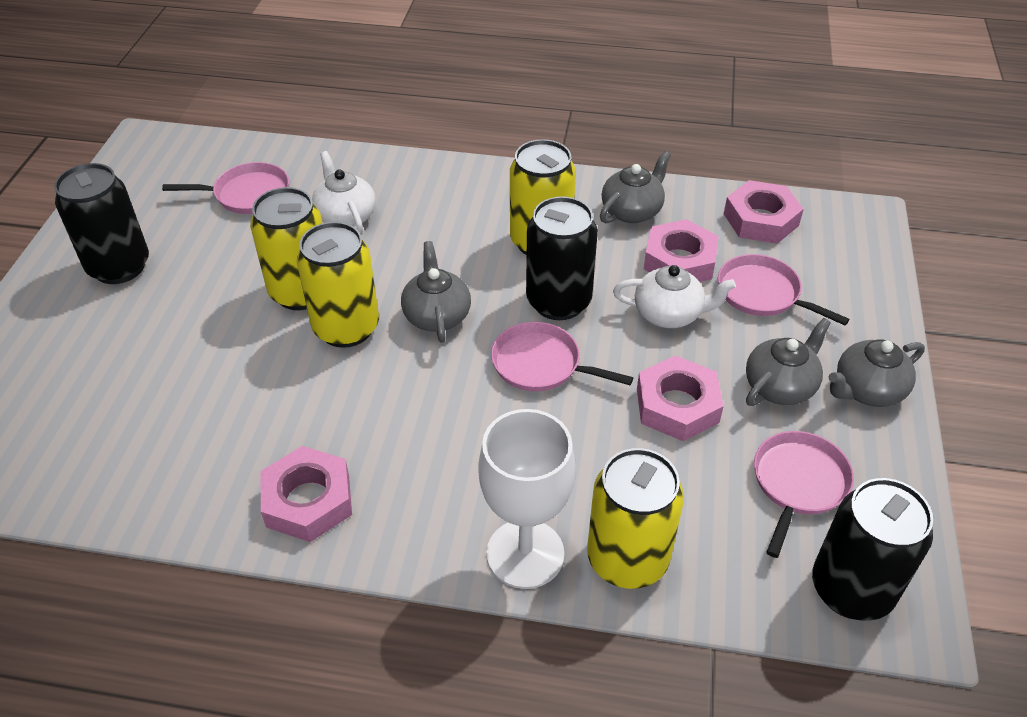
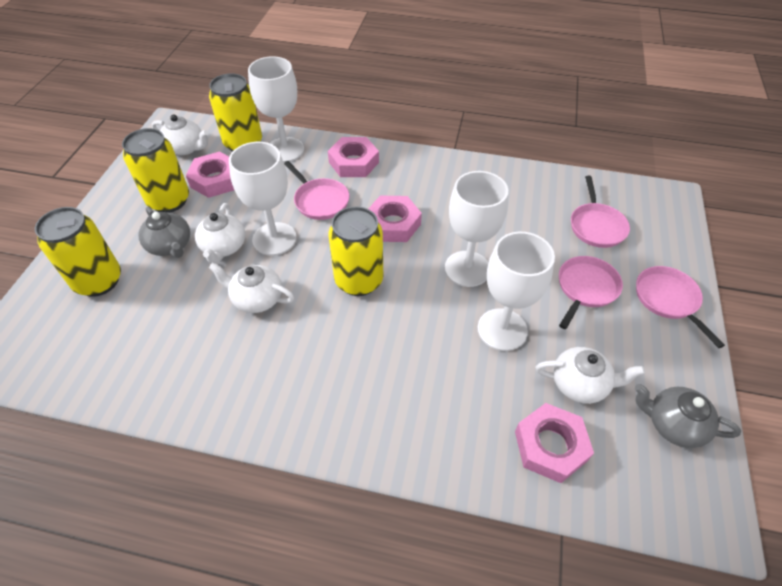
black can: [54,163,149,284] [526,196,598,320] [812,478,933,621] = 3 -> none = 0
grey teapot: [401,241,471,343] [600,151,671,223] [746,318,831,406] [829,339,925,407] = 4 -> [138,207,190,258] [635,384,741,448] = 2
white goblet: [478,409,576,589] = 1 -> [229,142,297,256] [248,56,304,162] [445,171,508,287] [478,232,555,351] = 4
white teapot: [312,151,376,233] [613,265,736,328] = 2 -> [152,114,209,155] [195,203,245,264] [209,262,294,313] [536,347,645,404] = 4

